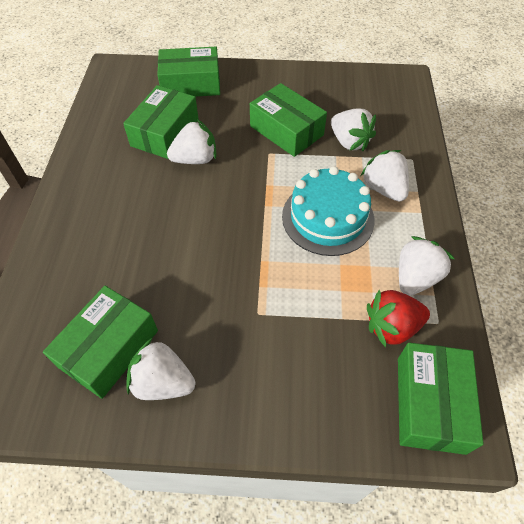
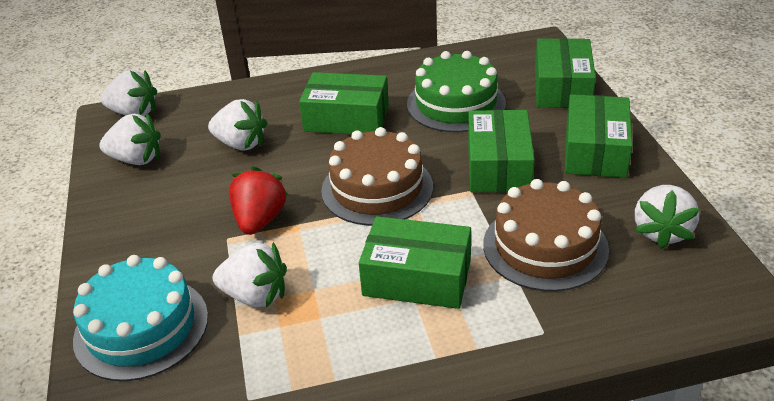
brown cake: none = 0 -> [321,127,433,226] [483,179,609,292] = 2
green cake: none = 0 -> [407,51,506,132] = 1

